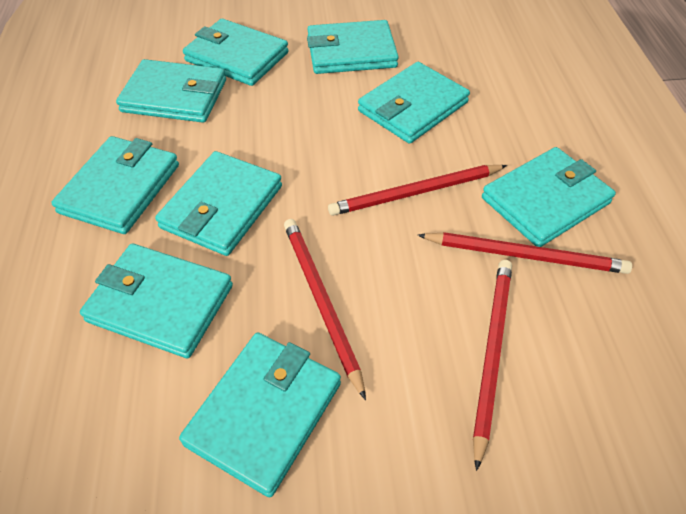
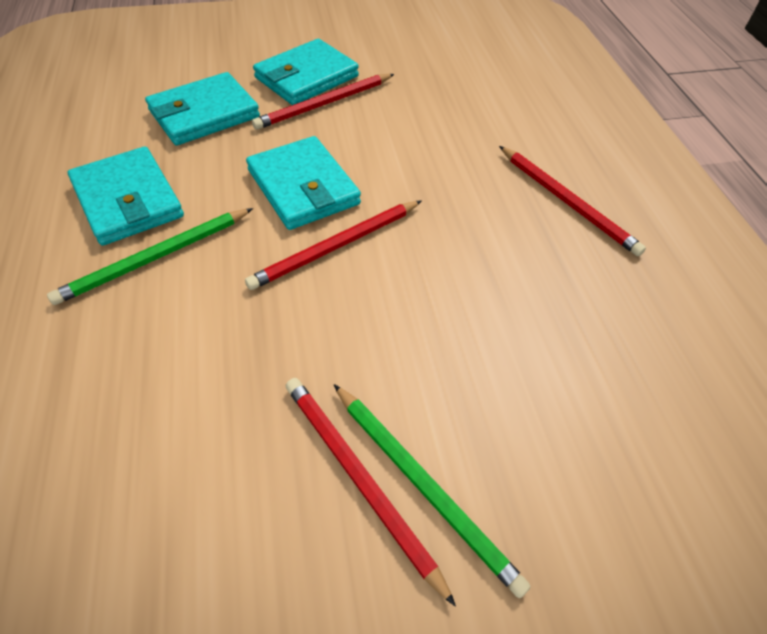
green pencil: none = 0 -> [47,208,253,305] [334,384,531,598] = 2
turquoise wallet: [51,136,179,234] [80,244,233,358] [116,59,226,123] [155,151,282,256] [179,332,341,497] [183,19,289,86] [307,20,399,74] [358,62,470,144] [482,147,616,247] = 9 -> [68,147,184,246] [145,72,260,146] [246,136,361,230] [253,39,359,105] = 4

